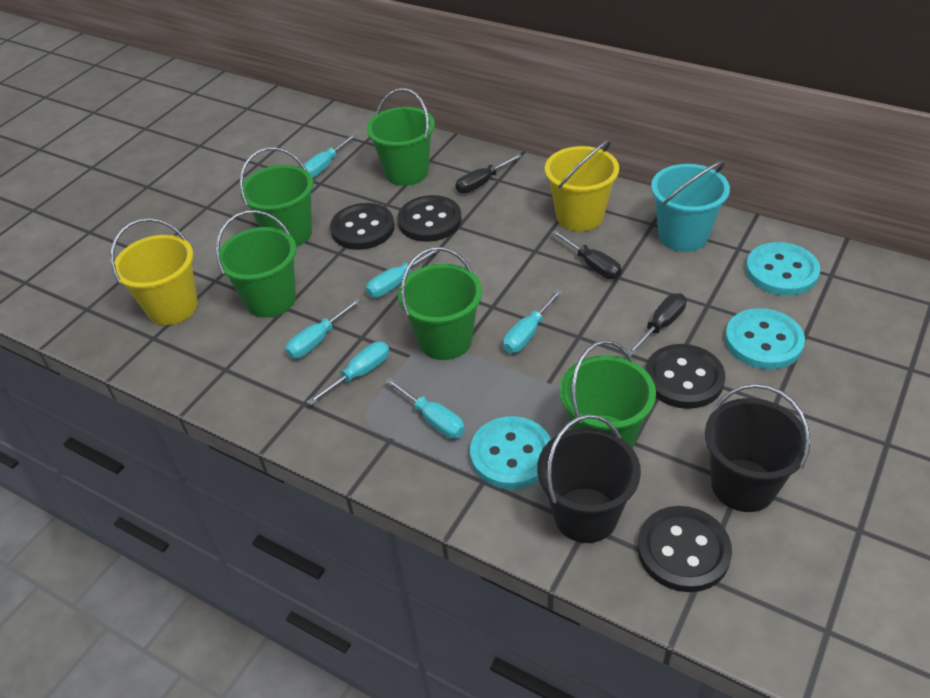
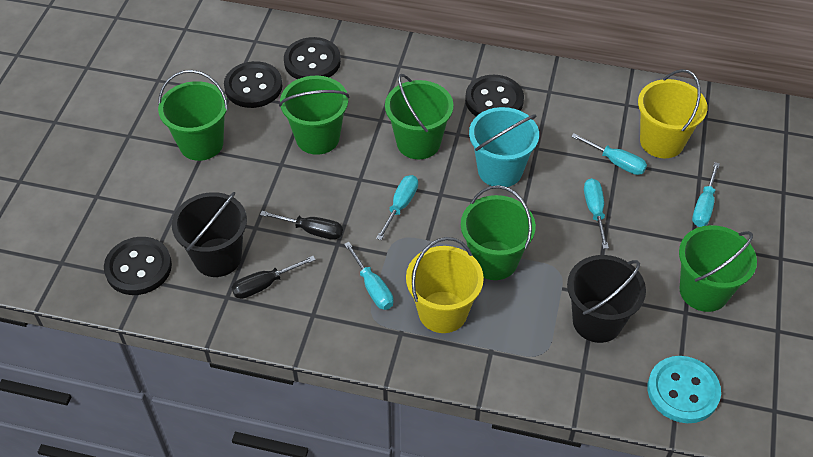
black screwdriver: [456,154,522,194] [552,230,622,279] [627,293,687,356] = 3 -> [231,256,316,299] [260,211,343,240] = 2
turquoise button: [470,416,551,489] [725,308,805,369] [746,242,820,296] = 3 -> [647,356,721,423] = 1
turquoise screwdriver: [285,298,361,358] [301,134,356,178] [307,342,390,405] [366,250,439,298] [385,378,465,439] [503,289,562,353] = 6 -> [344,242,393,310] [376,175,418,240] [571,133,647,175] [584,178,609,249] [692,162,720,227] = 5

